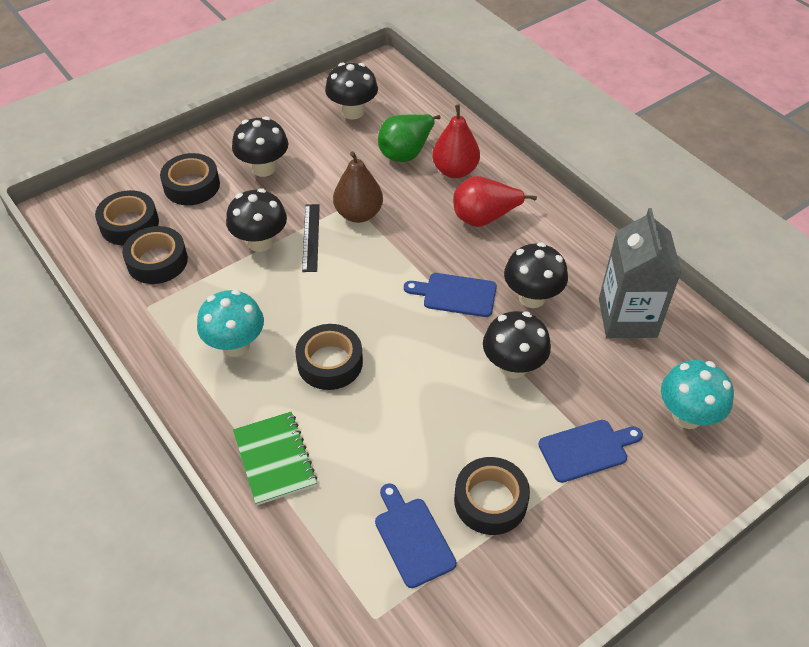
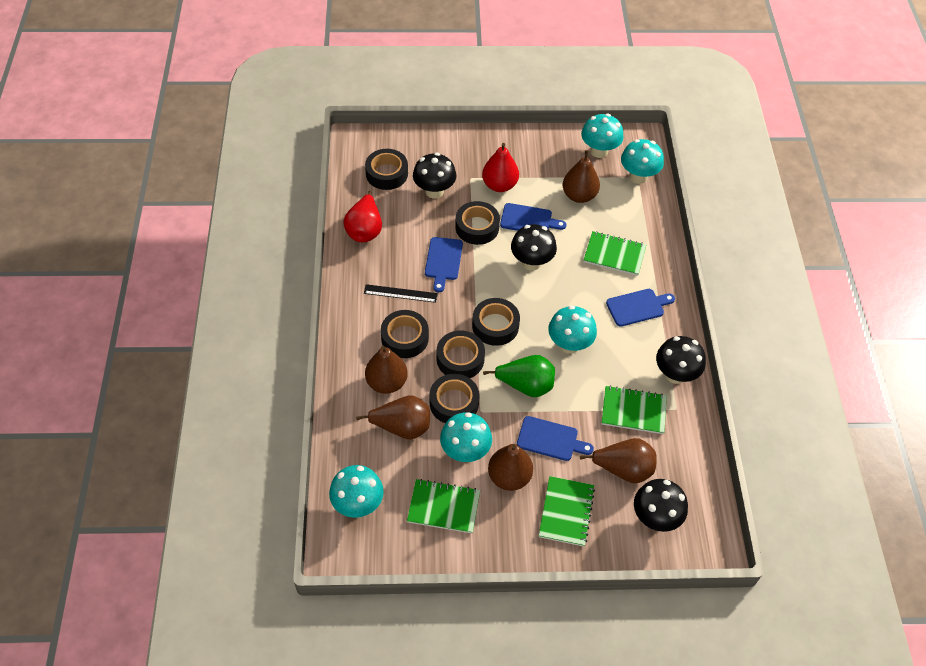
black mushroom: [226,189,287,252] [232,116,288,177] [325,62,378,120] [483,311,551,378] [504,242,568,308] = 5 -> [413,152,456,199] [511,224,557,271] [634,479,688,532] [656,336,706,384] = 4
black tape: [95,190,159,246] [122,226,188,284] [160,153,220,205] [295,324,363,390] [454,457,530,535] = 5 -> [365,149,408,190] [381,310,429,358] [430,374,480,423] [436,330,485,378] [455,201,500,245] [472,298,520,346] = 6
blue cutting board: [375,483,456,588] [404,273,497,317] [538,420,643,483] = 3 -> [425,237,463,292] [500,203,566,231] [517,416,594,461] [606,289,675,327] = 4
brown pear: [333,151,383,223] = 1 -> [356,396,430,439] [365,346,408,394] [488,444,533,491] [563,150,600,203] [580,438,657,483] = 5
green notebook: [233,412,317,505] = 1 -> [407,479,480,533] [539,476,595,547] [584,231,646,276] [602,385,667,434] = 4
grey carton: [599,208,681,338] = 1 -> none = 0
turquoise mushroom: [197,290,264,357] [661,360,734,429] = 2 -> [329,465,384,518] [440,412,492,462] [548,305,597,354] [581,113,624,158] [621,139,664,184] = 5

